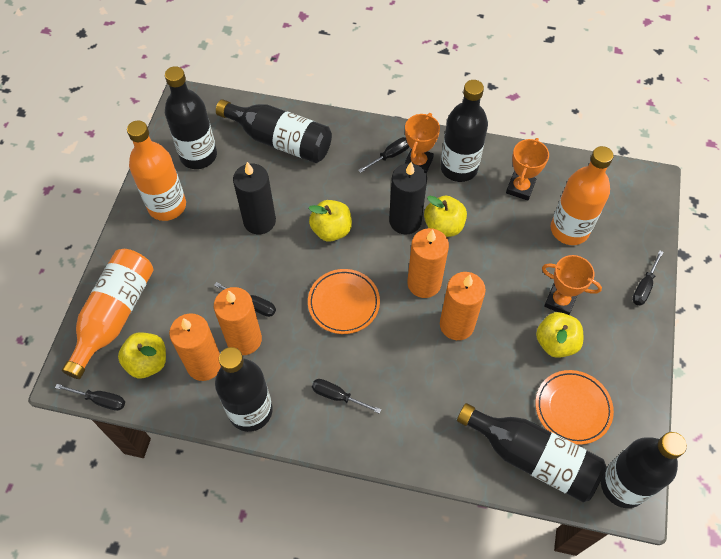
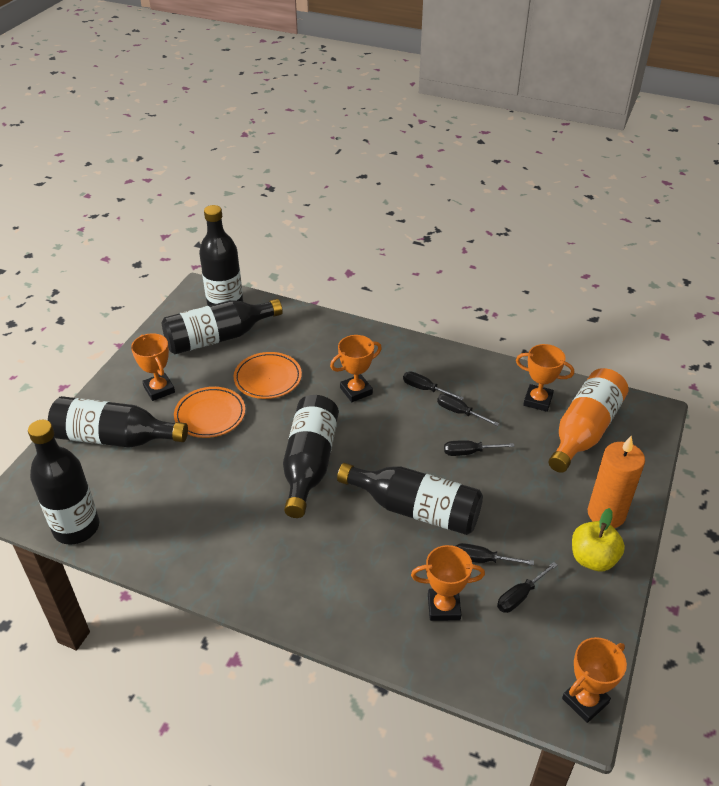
black candle: [233,162,276,234] [389,162,427,235] = 2 -> none = 0
orange bottle: [62,249,154,379] [127,120,186,221] [551,146,614,245] = 3 -> [549,368,628,473] = 1
orange candle: [169,313,221,381] [214,287,262,355] [407,228,449,298] [440,272,486,340] = 4 -> [588,436,645,528] = 1
orange trophy: [404,113,440,173] [506,138,549,201] [542,255,602,315] = 3 -> [131,333,175,401] [330,335,382,402] [411,545,485,621] [516,344,574,412] [562,637,627,723] = 5
yellow apple: [118,332,166,379] [309,200,352,242] [424,196,467,237] [536,312,583,358] = 4 -> [572,508,625,571] = 1

